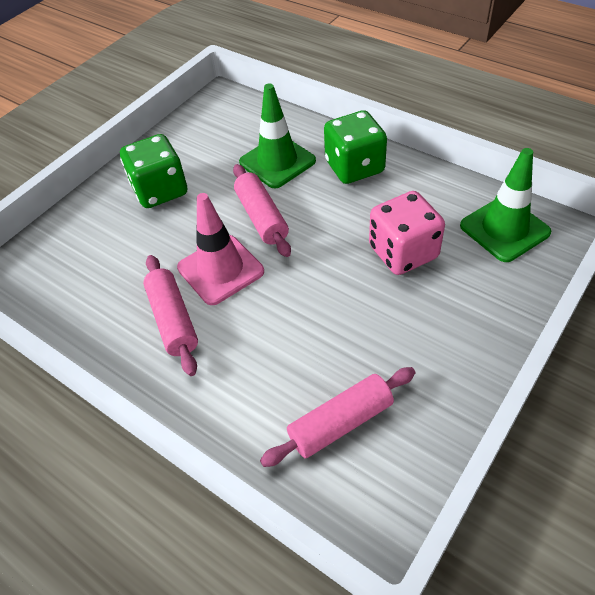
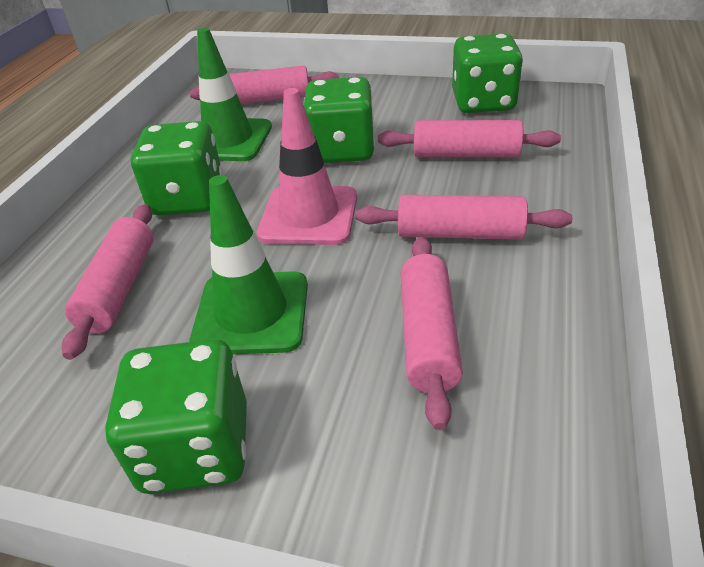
green dice: [120,134,187,208] [324,110,387,184] = 2 -> [105,339,247,494] [131,121,223,215] [304,77,375,163] [452,34,523,113] = 4
pink dice: [369,191,445,275] = 1 -> none = 0
pink rolling pin: [143,255,198,376] [233,164,291,257] [260,367,416,467] = 3 -> [62,204,153,360] [190,66,339,104] [356,195,572,240] [378,120,561,158] [401,237,463,430] = 5

